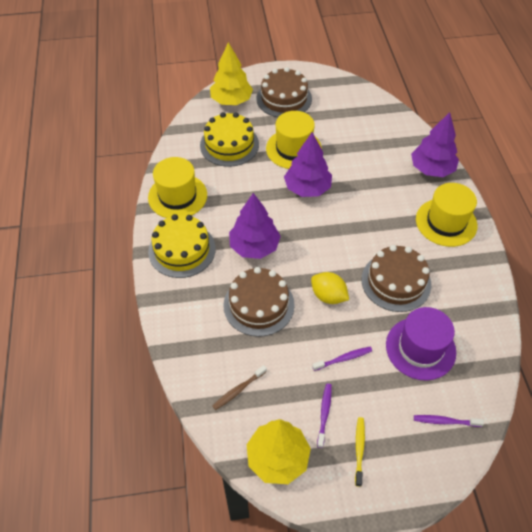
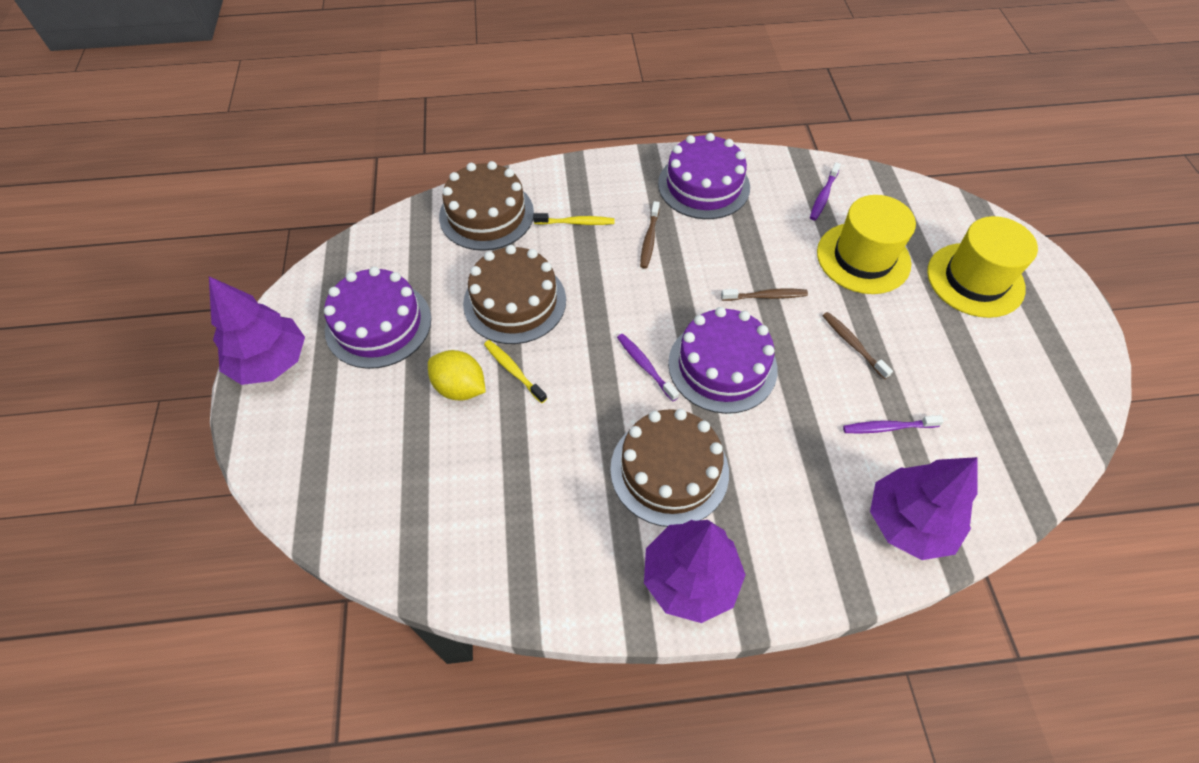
brown toothbrush: [212,365,267,410] = 1 -> [640,201,660,269] [721,289,808,301] [823,312,893,380] = 3
purple cake: none = 0 -> [324,267,431,369] [658,133,750,219] [668,307,778,414] = 3
purple hat: [386,307,456,380] = 1 -> none = 0
yellow cake: [148,214,216,278] [200,112,259,167] = 2 -> none = 0
yellow hat: [148,157,207,218] [266,111,322,169] [416,183,477,247] = 3 -> [817,195,916,294] [927,216,1038,318] = 2
yellow toothbrush: [355,417,365,487] = 1 -> [484,340,547,403] [533,213,615,225] = 2
yellow tree: [210,42,253,105] [247,419,311,484] = 2 -> none = 0

